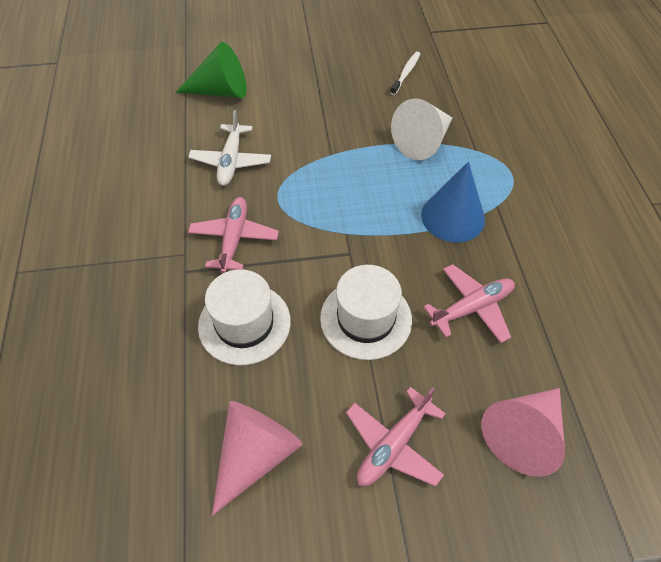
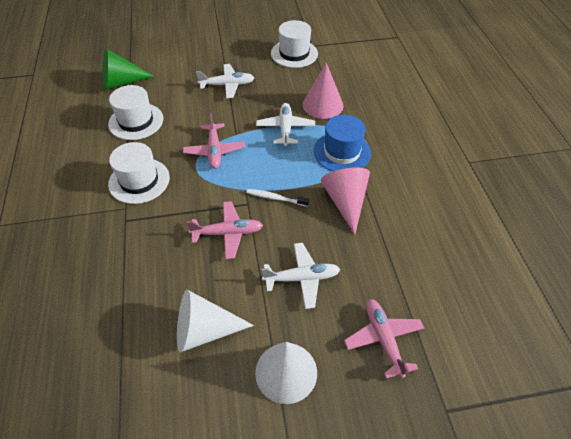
blue cone: [421,162,485,242] = 1 -> none = 0
blue hat: none = 0 -> [314,115,371,171] = 1
white cone: [391,99,452,160] = 1 -> [177,290,254,352] [255,342,317,404] = 2
white hat: [198,269,291,365] [320,265,412,360] = 2 -> [108,85,163,140] [108,142,170,204] [271,20,318,68] = 3
white plane: [188,110,271,186] = 1 -> [196,64,254,98] [256,103,315,147] [262,243,340,309] = 3

